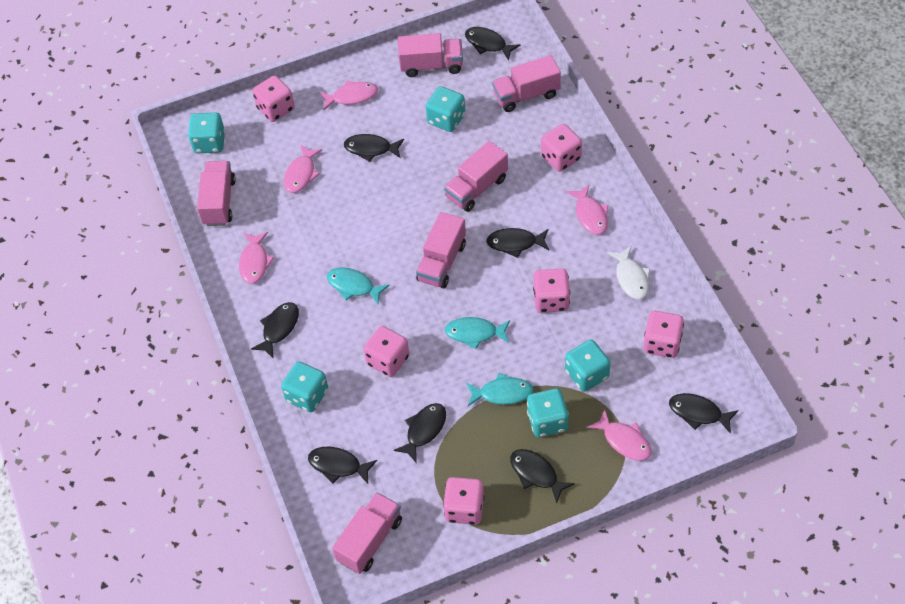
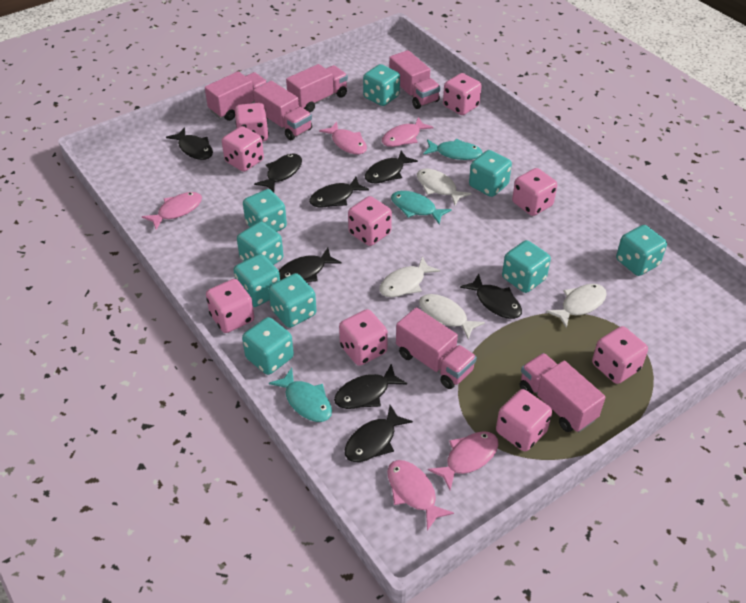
pink dice: [252,76,295,122] [364,326,409,377] [443,477,484,525] [533,268,570,313] [541,124,582,172] [643,311,684,358] = 6 -> [206,279,254,333] [222,126,264,172] [235,103,269,142] [339,309,388,366] [348,196,392,246] [443,73,482,115] [496,389,552,451] [512,168,557,216] [592,326,648,384] = 9
turquoise dice: [188,112,225,153] [281,361,328,412] [426,86,465,132] [527,388,569,437] [565,340,611,392] = 5 -> [233,254,280,307] [237,222,283,265] [242,317,294,375] [243,189,287,232] [269,273,317,328] [363,64,400,106] [469,150,512,197] [502,240,551,293] [616,225,667,276] = 9
white fish: [607,246,650,299] = 1 -> [379,257,440,297] [417,169,472,205] [419,294,485,340] [546,284,607,328] = 4

